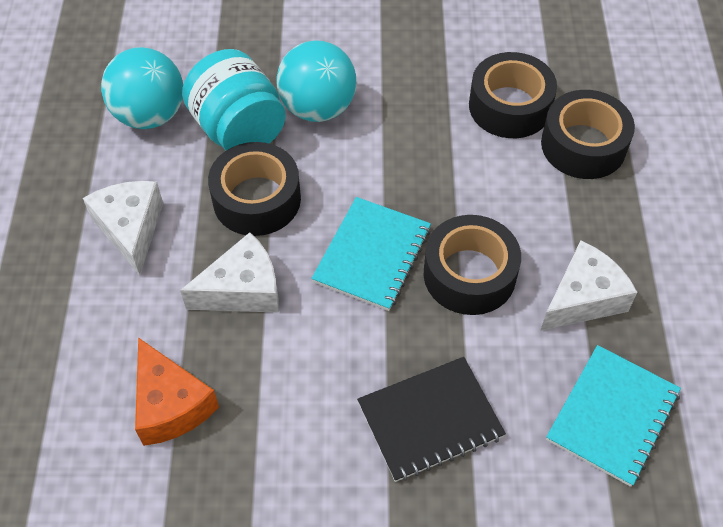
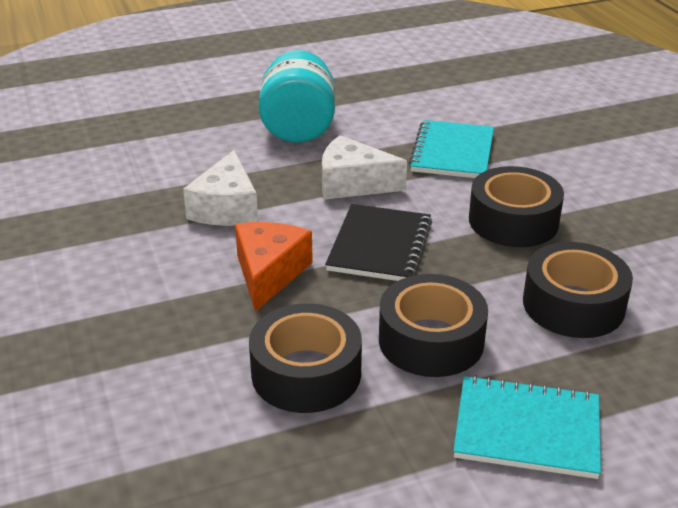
turquoise ball: [101,47,183,129] [276,41,356,122] = 2 -> none = 0
white cheese: [83,181,163,275] [180,232,279,313] [540,240,638,331] = 3 -> [183,150,258,226] [322,135,407,199] = 2

